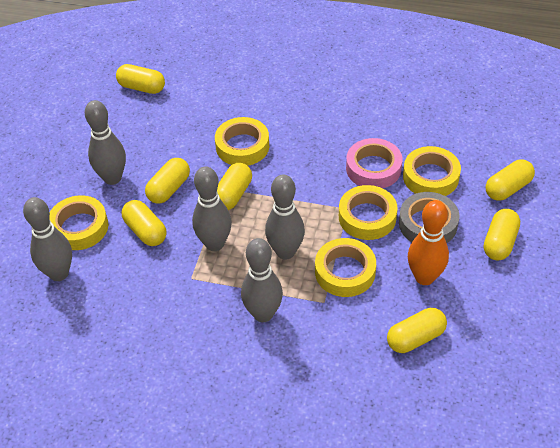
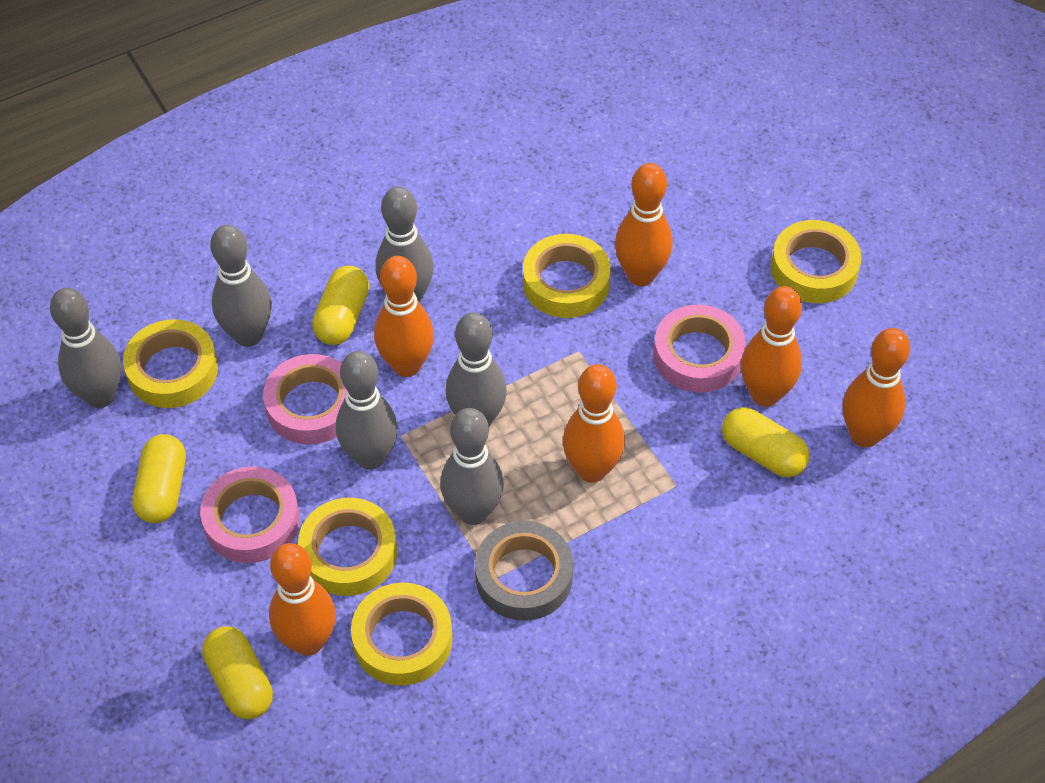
grey bowling pin: [23,197,72,281] [85,100,126,185] [192,166,232,251] [241,238,283,322] [265,174,305,260] = 5 -> [50,288,121,408] [210,225,272,347] [336,351,398,470] [375,187,434,303] [440,408,504,525] [446,312,507,426] = 6
orange bowling pin: [408,200,449,285] = 1 -> [269,543,336,656] [374,256,434,377] [563,364,625,483] [615,163,673,286] [741,286,802,407] [843,328,910,447] = 6
pink tape: [346,138,402,188] = 1 -> [200,466,300,563] [263,354,347,445] [653,305,746,393] = 3
yellow capsule: [116,64,165,94] [122,200,167,246] [145,158,190,204] [217,163,252,210] [387,308,447,353] [484,209,520,260] [486,159,535,201] = 7 -> [132,434,186,523] [202,626,273,719] [312,266,369,345] [722,407,810,477] = 4

